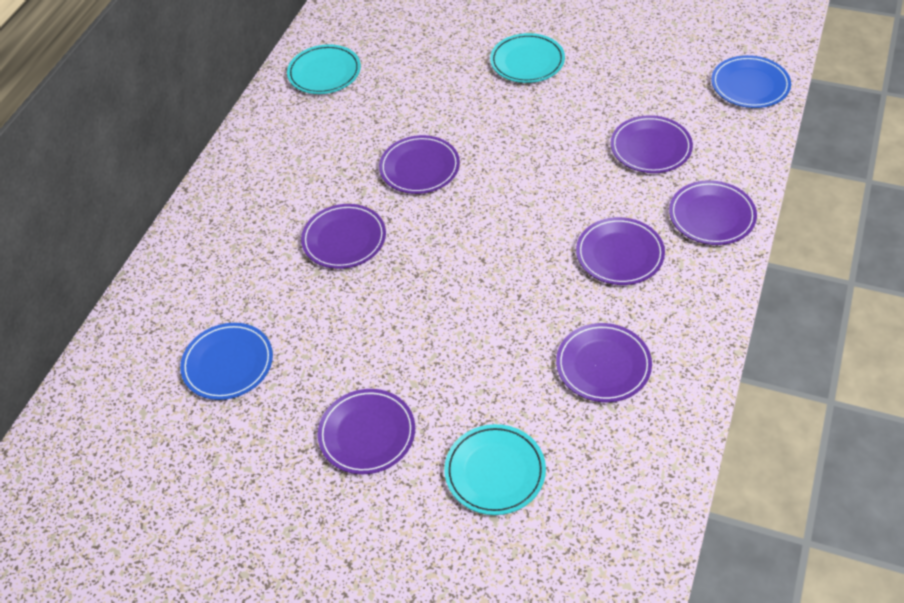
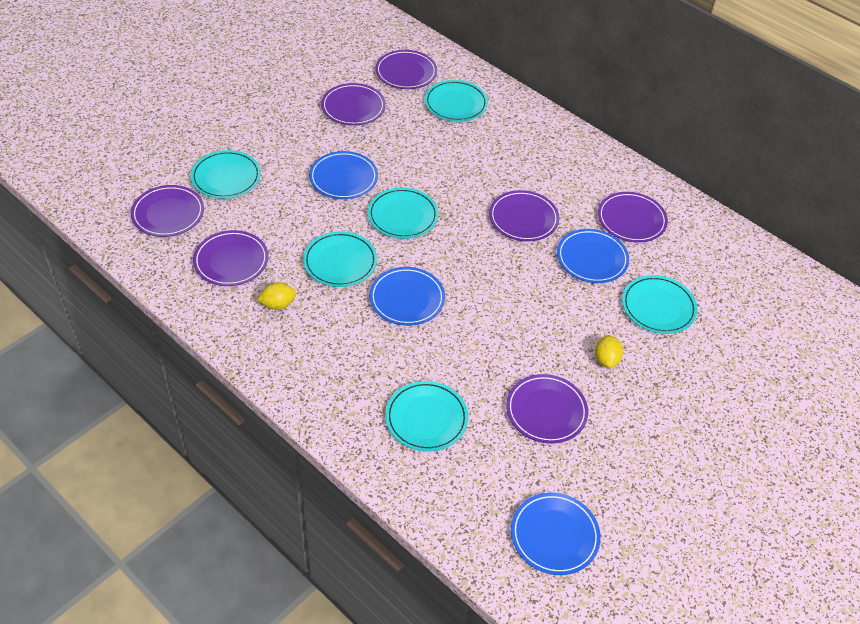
blue plate: [180,323,273,400] [711,55,791,108] = 2 -> [309,151,378,199] [369,267,445,326] [511,493,601,575] [557,229,629,283] = 4
turquoise plate: [287,44,361,94] [444,424,546,515] [490,33,565,83] = 3 -> [190,150,261,199] [303,231,377,287] [368,187,439,239] [385,381,468,452] [425,80,488,122] [622,275,697,334] = 6
yellow lemon: none = 0 -> [257,282,297,310] [595,335,623,368] = 2

